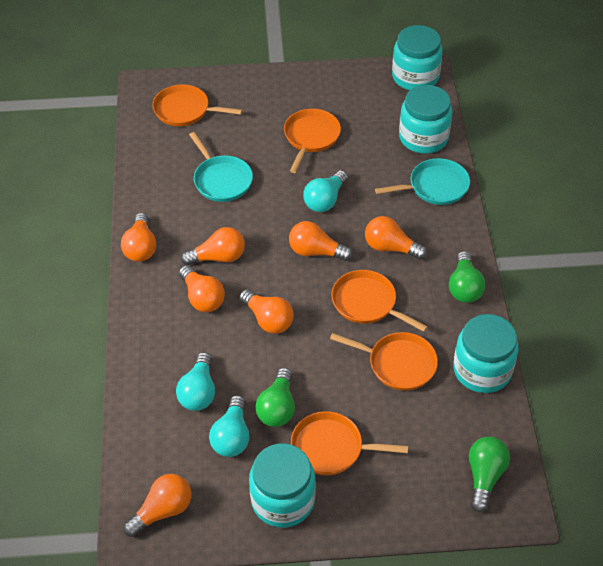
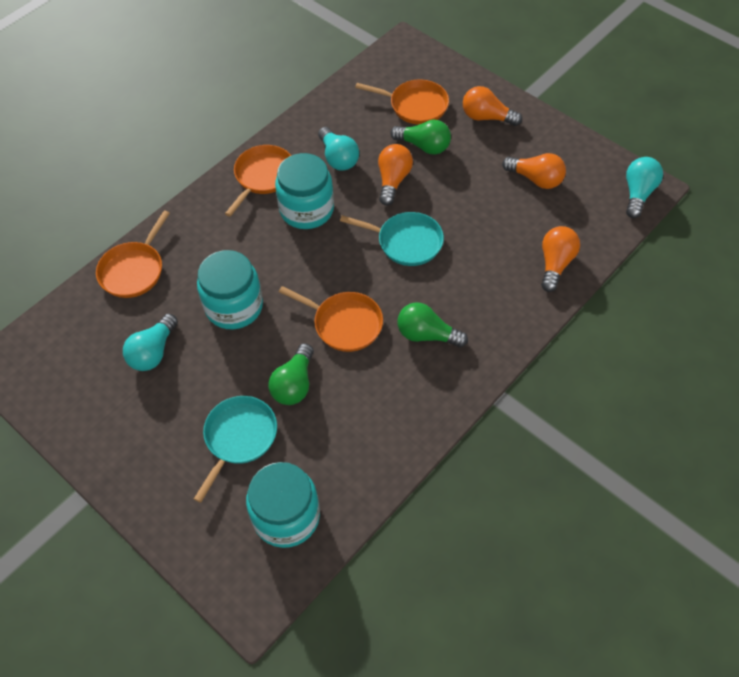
orange light bulb: [121,213,156,262] [123,474,191,537] [179,265,225,312] [181,227,245,265] [239,289,294,334] [289,221,353,261] [365,216,427,260] = 7 -> [378,144,413,206] [463,86,522,126] [502,153,566,189] [541,226,580,292] = 4
orange pan: [152,84,242,126] [284,109,341,173] [291,411,408,475] [330,332,438,391] [332,270,428,332] = 5 -> [96,210,170,298] [225,145,291,217] [279,286,383,352] [355,80,449,125] = 4
turquoise jar: [249,443,316,528] [392,25,443,90] [399,85,452,154] [453,314,518,393] = 4 -> [197,250,263,329] [246,462,320,548] [275,153,334,229] = 3

